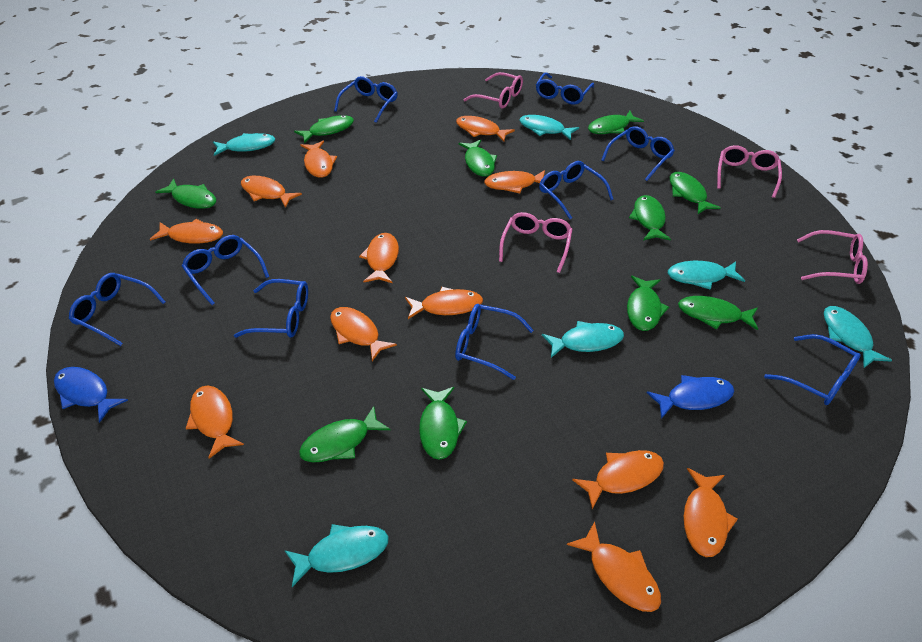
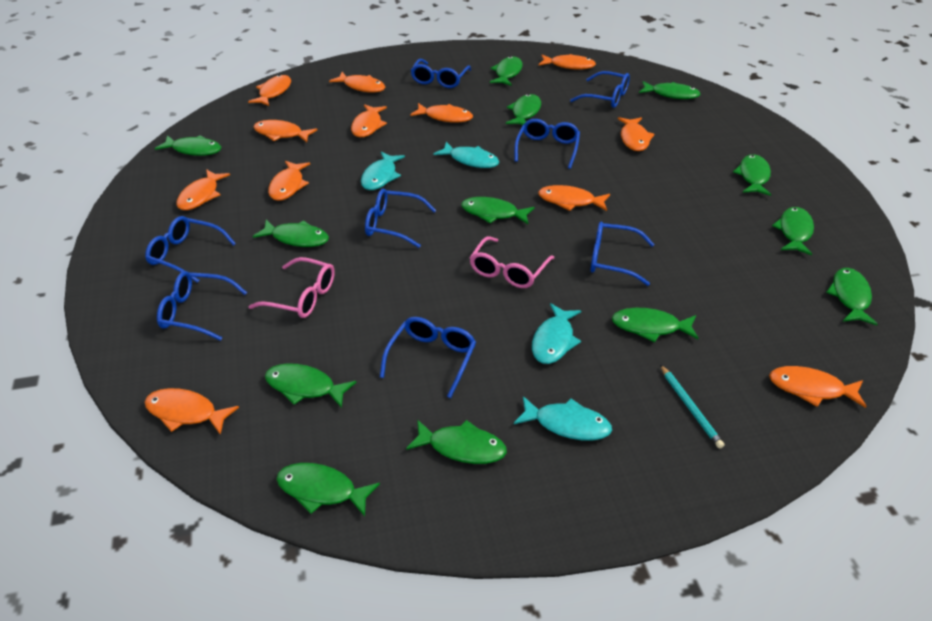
blue fish: [54,367,128,423] [647,375,734,419] = 2 -> none = 0
blue glasses: [69,273,165,346] [182,235,269,305] [234,279,308,338] [334,76,398,123] [455,304,534,380] [536,73,594,105] [539,161,614,219] [601,126,675,181] [764,334,861,405] = 9 -> [145,216,236,283] [157,271,247,341] [365,188,436,248] [380,317,476,398] [410,59,471,88] [514,119,580,169] [570,71,630,108] [591,222,654,286] = 8
green fish: [156,179,216,209] [294,115,354,143] [299,406,390,462] [419,387,467,460] [458,140,497,176] [588,111,644,134] [627,276,669,331] [629,195,671,240] [670,172,721,214] [678,296,758,330] = 10 -> [155,135,221,156] [253,220,329,247] [265,363,356,408] [276,463,380,517] [406,420,507,464] [461,197,535,224] [490,56,523,86] [506,94,541,125] [612,308,698,342] [639,81,701,99] [733,154,771,196] [772,207,814,255] [826,268,878,325] = 13
pink glasses: [463,72,523,109] [499,212,573,273] [717,145,782,198] [797,230,868,284] = 4 -> [248,257,335,318] [469,236,554,288] = 2
turquoise fish: [213,133,275,156] [284,524,388,587] [519,115,579,140] [542,321,624,358] [668,261,745,290] [824,306,892,368] = 6 -> [361,152,405,190] [434,142,499,168] [514,396,612,441] [532,303,581,364] = 4
turquoise pencil: none = 0 -> [660,364,724,449] = 1

